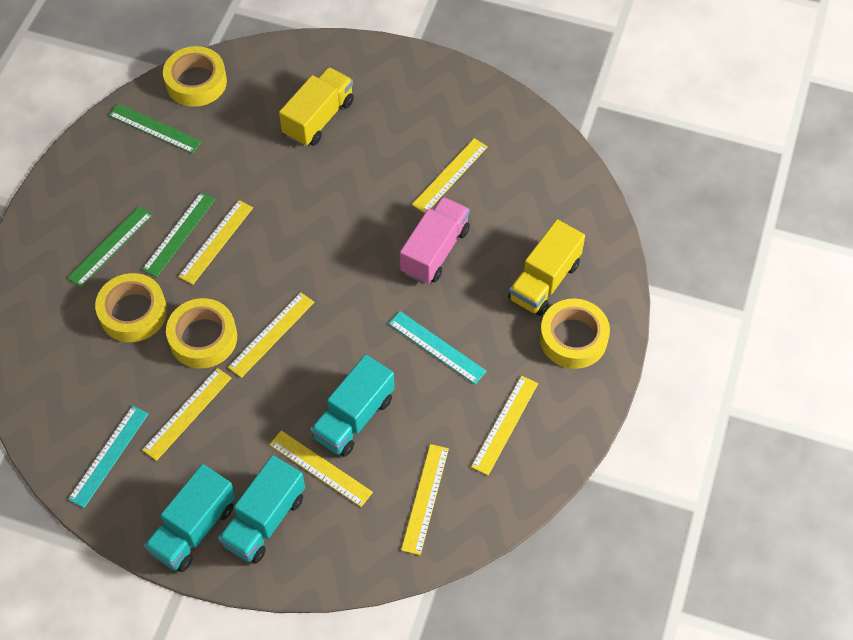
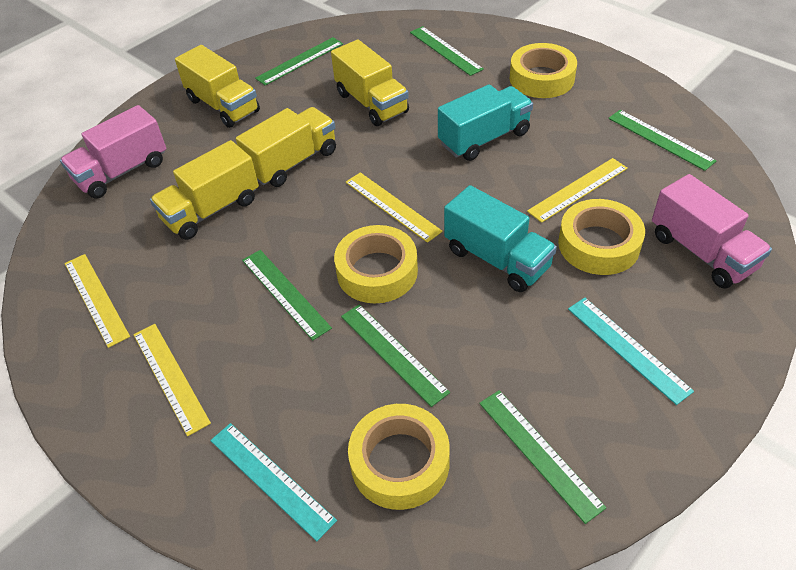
green ruler: [67,206,153,287] [108,104,202,154] [142,192,216,277] = 3 -> [242,250,332,341] [255,37,343,86] [341,304,450,407] [410,26,484,76] [479,390,606,524] [608,110,716,171] = 6
pink truck: [400,196,470,284] = 1 -> [60,105,166,198] [652,174,772,289] = 2
turquoise truck: [144,464,236,572] [218,455,305,564] [310,354,395,457] = 3 -> [438,84,533,161] [444,185,557,292] = 2
yellow ruler: [142,368,231,461] [178,200,253,285] [228,292,314,378] [269,430,373,507] [401,444,449,555] [412,138,488,213] [471,376,538,475] = 7 -> [65,254,130,348] [133,324,211,436] [346,172,443,243] [527,158,628,223] = 4
yellow truck: [279,67,354,146] [508,219,585,316] = 2 -> [150,140,259,240] [175,45,260,128] [236,107,336,187] [331,40,409,126] = 4

